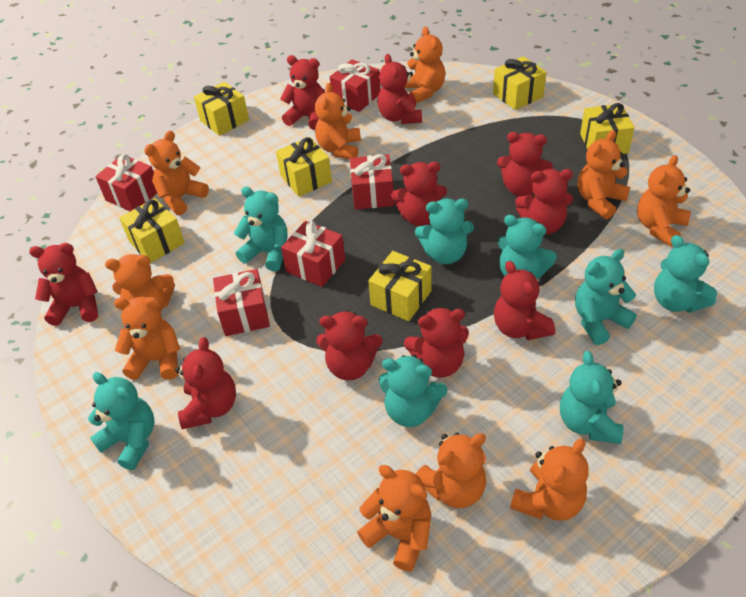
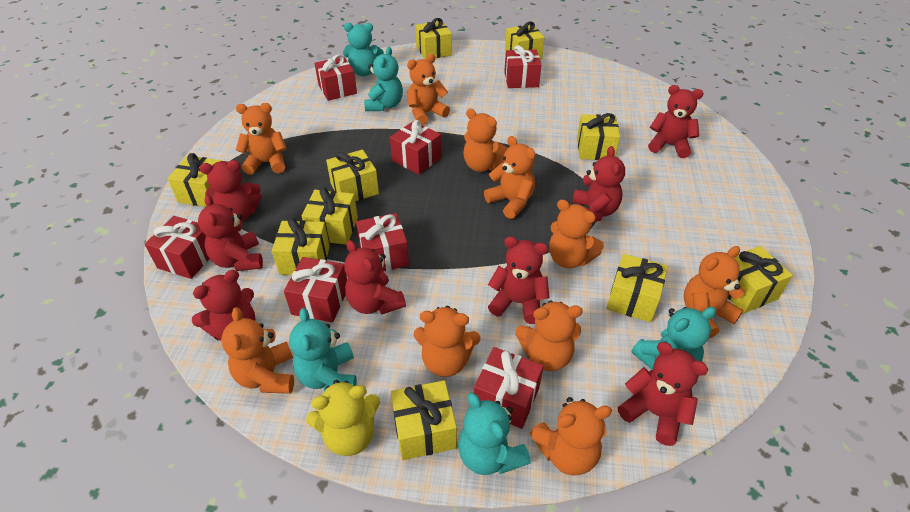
red gift: [95,154,157,211] [213,269,270,336] [281,221,345,287] [330,59,380,112] [350,154,394,210] = 5 -> [145,216,209,279] [284,257,347,322] [314,54,357,101] [356,213,409,272] [390,120,442,175] [474,347,543,429] [504,45,541,88] = 7
red teddy bear: [29,243,98,326] [175,337,236,429] [280,55,325,130] [316,310,382,381] [377,54,422,124] [391,162,447,226] [404,307,469,378] [494,261,555,340] [497,132,553,196] [515,169,573,235] = 10 -> [192,270,255,340] [198,195,263,271] [200,160,261,222] [344,240,406,315] [488,236,550,324] [572,146,625,222] [618,342,708,446] [648,85,703,158] = 8
turquoise teddy bear: [88,372,155,470] [234,187,287,271] [379,354,447,427] [415,199,474,264] [498,215,557,279] [560,351,624,444] [575,249,637,345] [654,235,717,313] = 8 -> [289,308,357,391] [343,23,384,76] [364,47,403,111] [458,393,530,475] [631,307,716,370] = 5
yellow gift: [119,198,185,263] [194,82,249,136] [276,137,332,197] [368,251,432,321] [493,56,546,110] [580,103,635,154] = 6 -> [167,153,222,207] [272,218,330,275] [302,187,358,244] [326,149,379,201] [391,380,457,460] [415,18,452,59] [505,22,545,60] [577,113,620,160] [606,254,668,322] [728,246,793,314] = 10
yellow teddy bear: none = 0 -> [306,380,380,456] = 1

